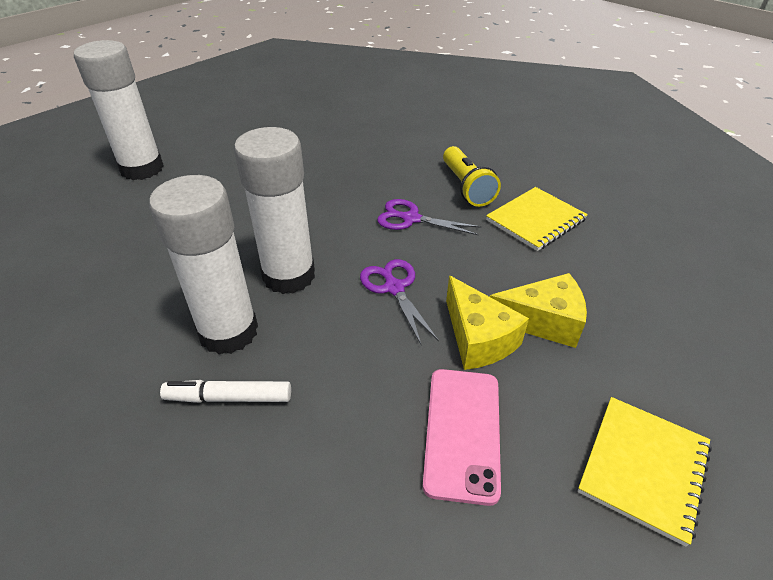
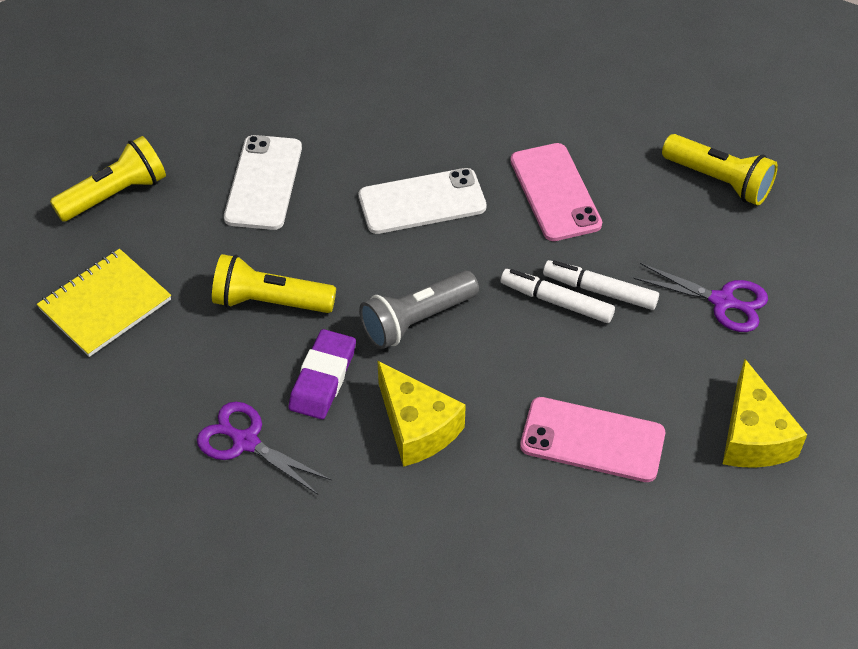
grey flashlight: none = 0 -> [359,271,479,349] = 1
pink phone: [423,369,501,506] = 1 -> [510,143,602,241] [520,397,665,482] = 2
purple eraser: none = 0 -> [289,329,356,419] = 1
white glue stick: [74,40,164,180] [149,175,258,355] [234,127,315,294] = 3 -> none = 0
white marker: [160,380,291,403] = 1 -> [501,269,615,323] [543,260,659,310] = 2
white phone: none = 0 -> [224,135,302,230] [359,168,486,234] = 2
yellow flashlight: [443,146,501,207] = 1 -> [50,136,166,222] [212,254,336,313] [662,134,778,205] = 3
yellow notebook: [486,187,588,251] [578,397,712,546] = 2 -> [37,249,171,357] = 1

